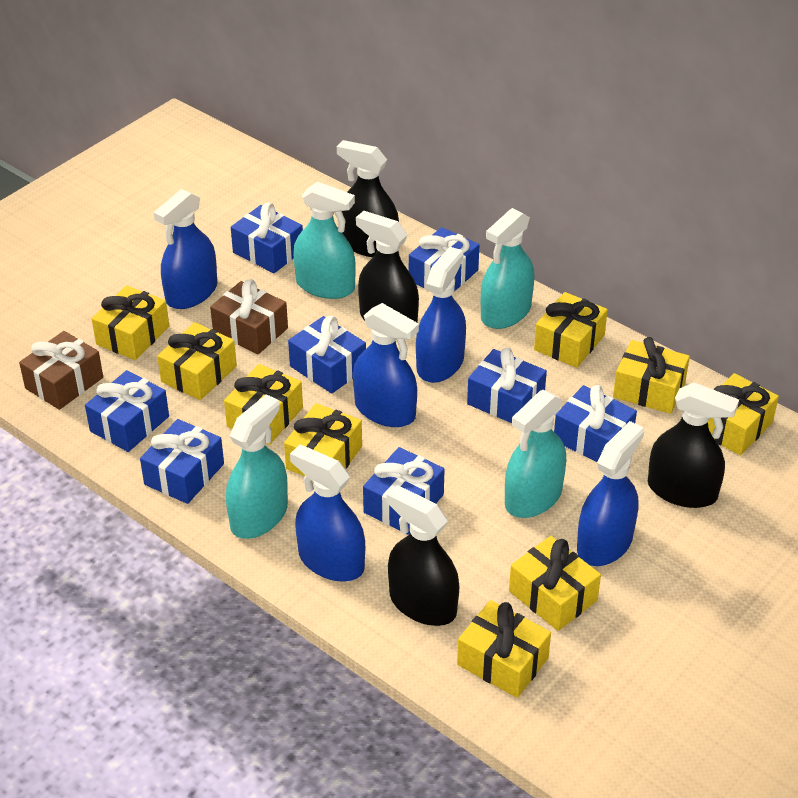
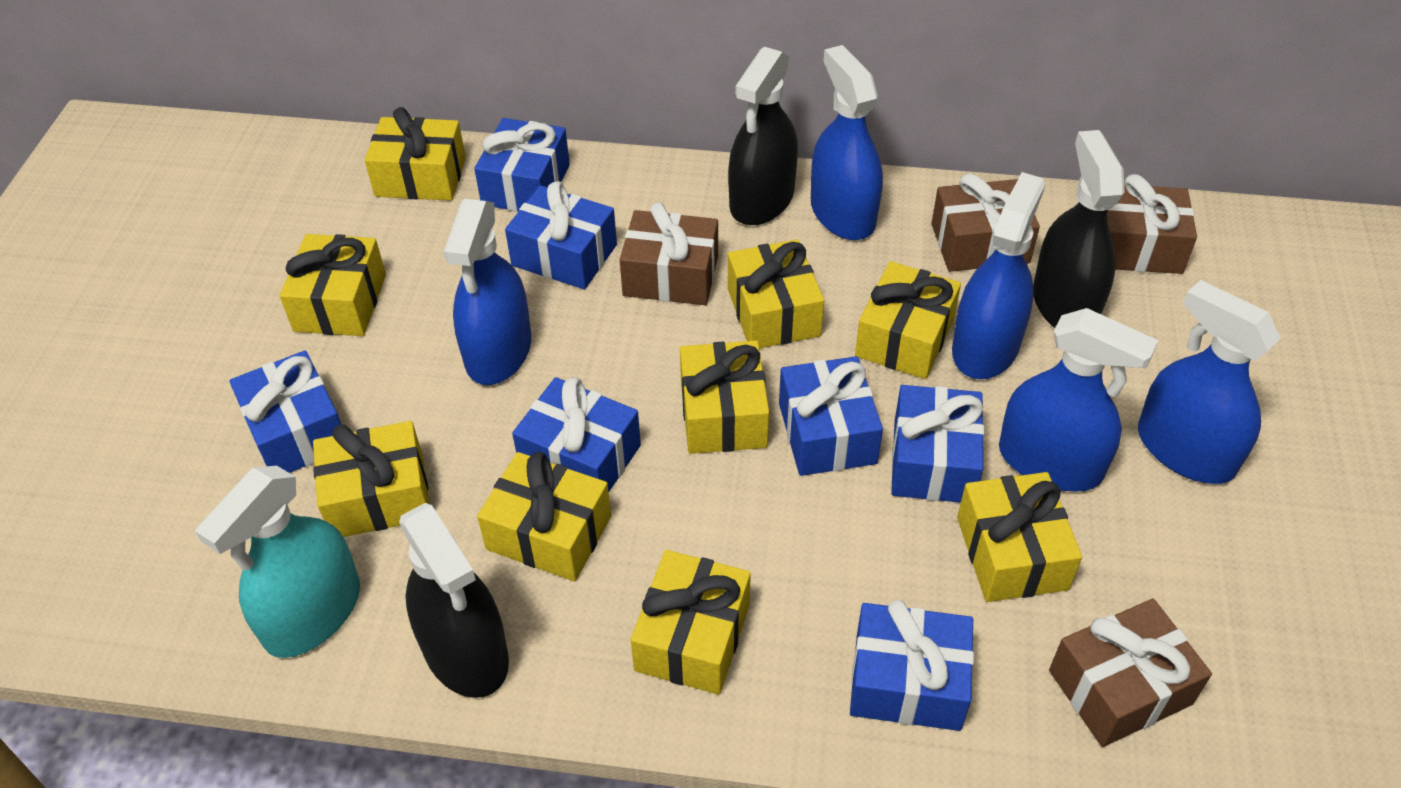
black spray bottle: [337,140,399,257] [356,211,419,323] [387,485,460,626] [648,382,739,508] = 4 -> [399,503,509,698] [728,47,798,225] [1033,130,1125,328] = 3
blue gift: [85,370,169,452] [140,419,224,504] [231,203,303,273] [288,316,366,394] [363,447,445,535] [409,227,479,292] [467,347,547,423] [554,385,637,462] = 8 -> [229,350,341,473] [474,118,570,212] [505,181,617,289] [512,377,641,492] [779,356,883,476] [850,600,974,731] [891,385,984,503] = 7
brown gift: [19,331,103,410] [210,279,288,354] = 2 -> [620,202,718,305] [931,174,1040,272] [1049,599,1212,747] [1107,174,1197,274] = 4
turquoise spray bottle: [226,394,288,539] [293,182,356,299] [481,208,534,329] [505,390,566,518] = 4 -> [195,466,360,658] = 1

